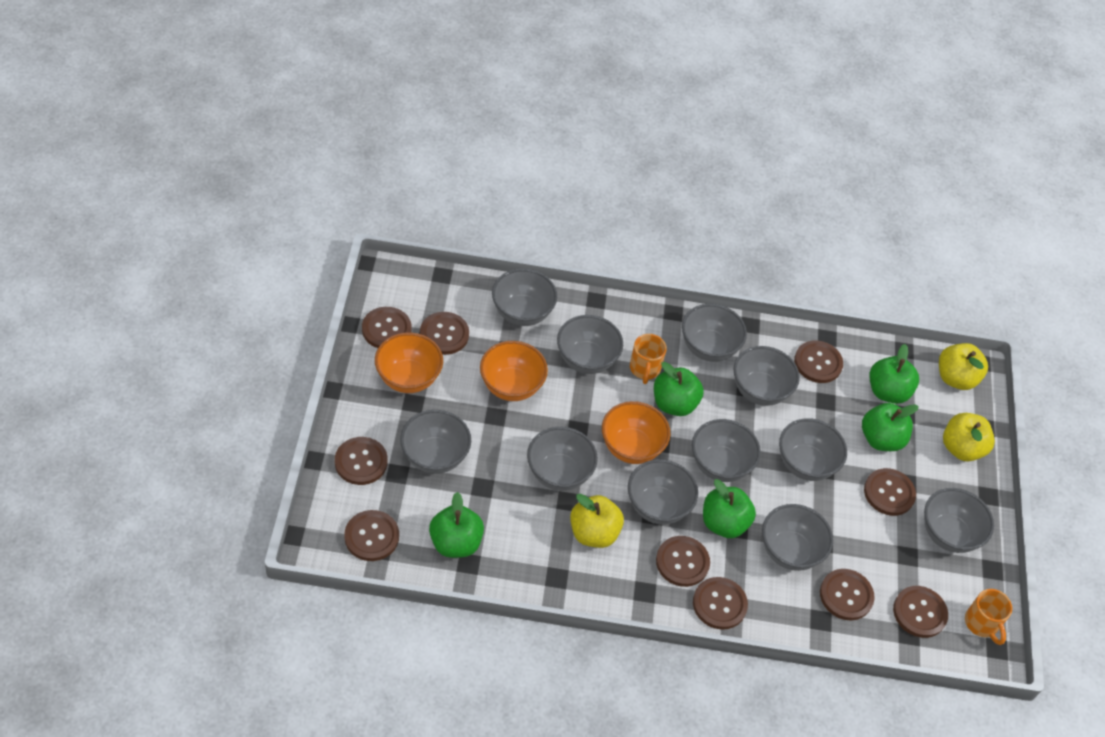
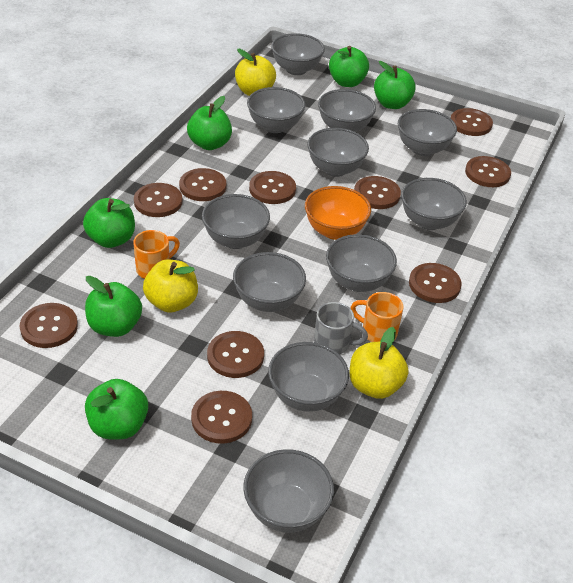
green apple: [429,492,484,558] [654,362,704,416] [703,479,756,538] [862,403,919,451] [869,344,919,404] = 5 -> [83,198,135,248] [85,276,142,337] [85,379,148,439] [187,96,232,150] [329,46,369,87] [374,61,416,109] = 6
grey mug: none = 0 -> [314,302,368,354] = 1
orange bowl: [375,332,443,393] [480,341,548,401] [602,401,671,464] = 3 -> [305,186,371,240] = 1

